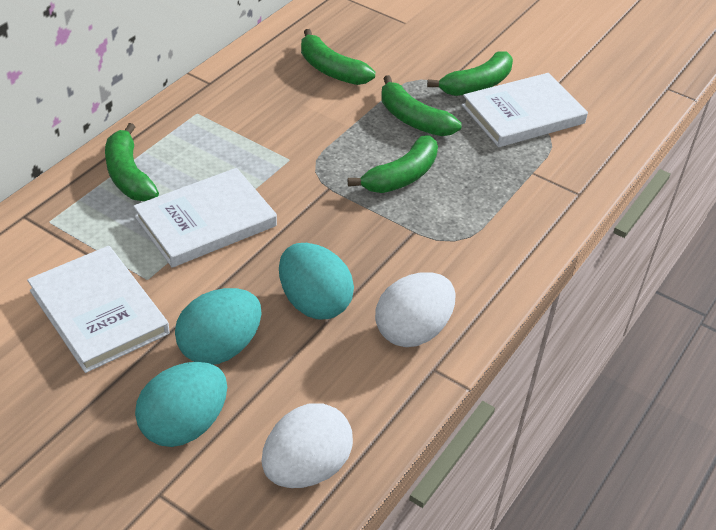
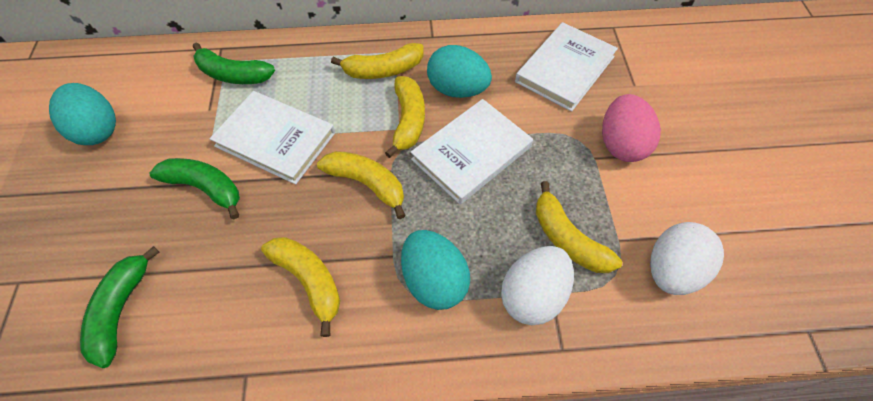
green banana: [105,123,159,201] [301,29,375,85] [348,135,438,193] [381,75,462,136] [427,51,513,96] = 5 -> [80,246,159,368] [150,158,240,219] [193,42,275,84] = 3
pink egg: none = 0 -> [602,94,661,162] = 1
yellow banana: none = 0 -> [261,237,340,337] [317,151,406,219] [331,43,423,79] [385,76,425,158] [536,181,622,273] = 5

